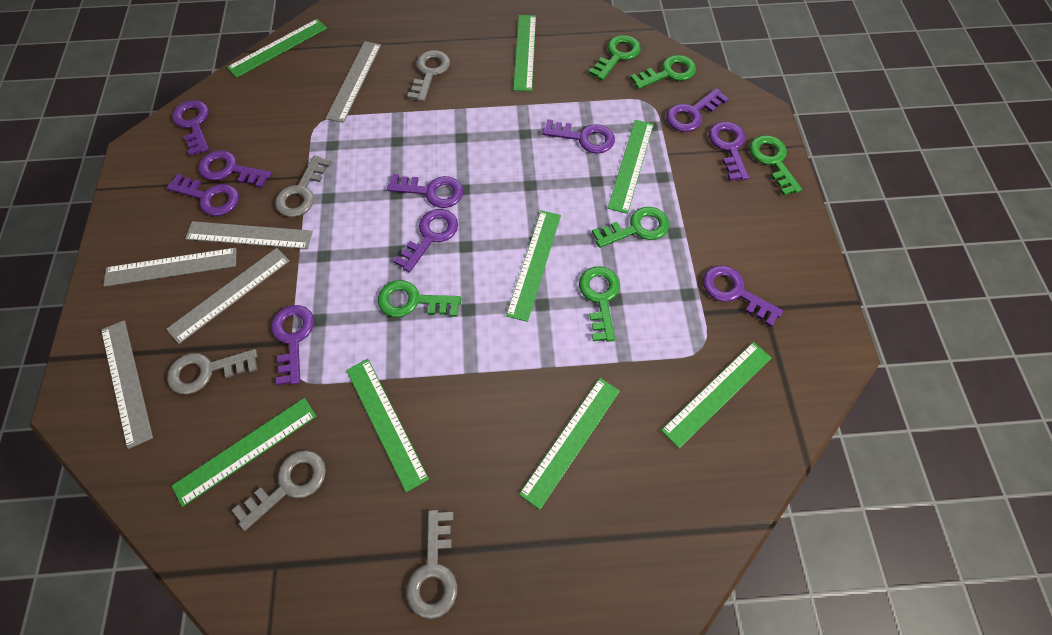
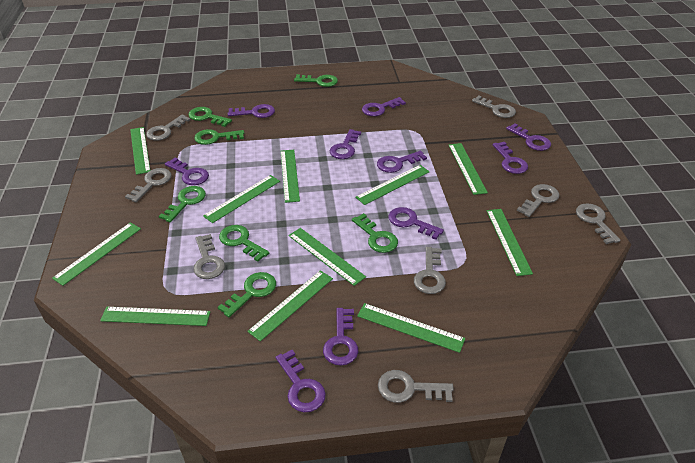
green key: [378,280,461,317] [579,266,620,342] [589,35,641,81] [592,207,669,248] [630,55,696,89] [749,135,802,196] = 6 -> [159,186,206,222] [188,107,232,127] [194,129,244,145] [218,272,276,317] [219,225,269,262] [294,74,338,87] [352,213,398,253] = 7
green ruler: [171,398,317,507] [227,19,327,78] [346,359,429,492] [506,210,561,322] [513,15,536,91] [519,378,620,510] [608,120,654,214] [661,342,771,448] = 8 -> [52,222,141,286] [100,307,210,326] [130,127,151,175] [203,175,280,223] [247,270,333,341] [281,150,300,203] [288,228,366,286] [355,165,430,205] [357,303,465,353] [449,143,488,195] [486,209,533,276] = 11
grey key: [167,349,258,394] [232,450,326,531] [275,155,331,217] [406,510,457,619] [407,50,450,102] = 5 -> [125,168,172,202] [146,114,191,141] [193,234,225,279] [378,370,454,403] [414,247,446,294] [472,96,516,118] [517,184,559,217] [576,203,621,244] = 8
grey ruler: [101,320,153,449] [103,248,237,287] [166,248,290,344] [185,221,313,249] [326,41,381,123] = 5 -> none = 0

